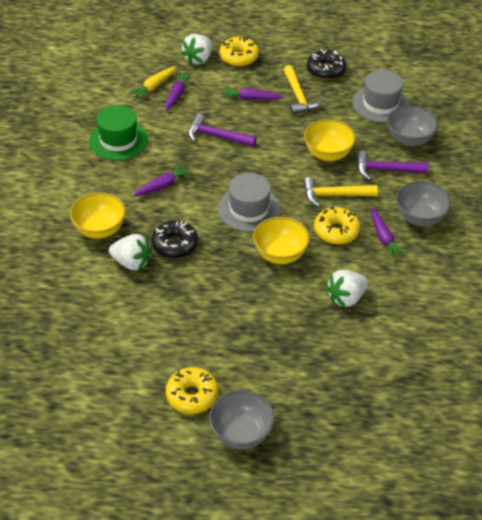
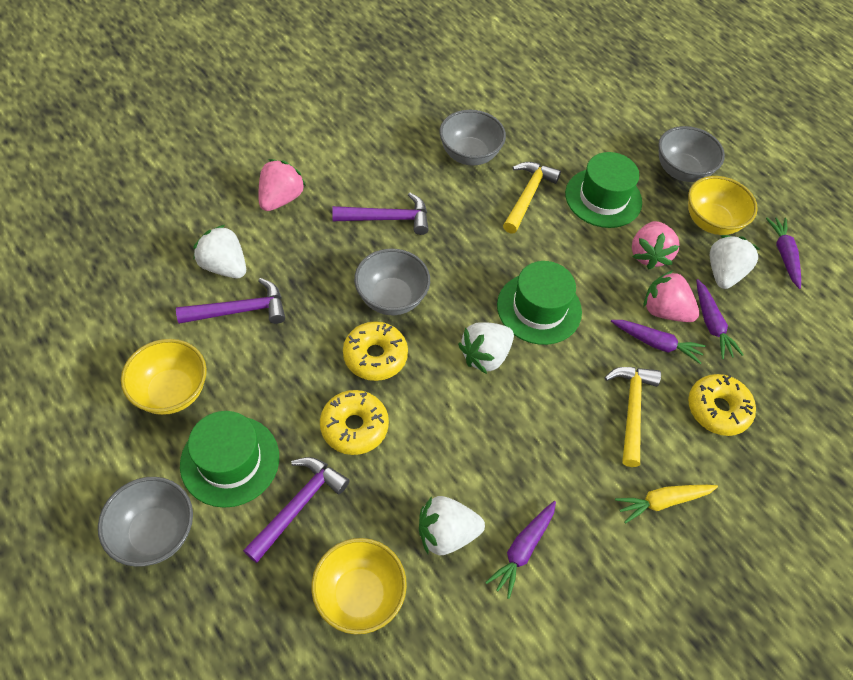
black donut: [151,220,198,259] [307,49,347,80] = 2 -> none = 0
green hat: [89,105,148,160] = 1 -> [180,411,279,508] [497,261,582,345] [565,152,642,228] = 3
grey bowl: [209,390,275,449] [387,105,439,146] [396,181,451,226] = 3 -> [98,477,193,567] [354,249,430,315] [439,110,506,166] [658,126,725,182] = 4
grey hat: [218,173,280,232] [352,70,409,123] = 2 -> none = 0
pink strawberry: none = 0 -> [258,159,306,211] [632,221,680,269] [644,270,699,322] = 3
purple hammer: [188,114,257,147] [356,151,429,180] = 2 -> [176,278,285,324] [243,457,350,563] [332,193,429,235] = 3
white strawberry: [109,234,151,271] [181,34,212,65] [326,270,368,308] = 3 -> [193,225,246,278] [419,496,485,555] [458,322,514,374] [710,235,760,289] = 4

